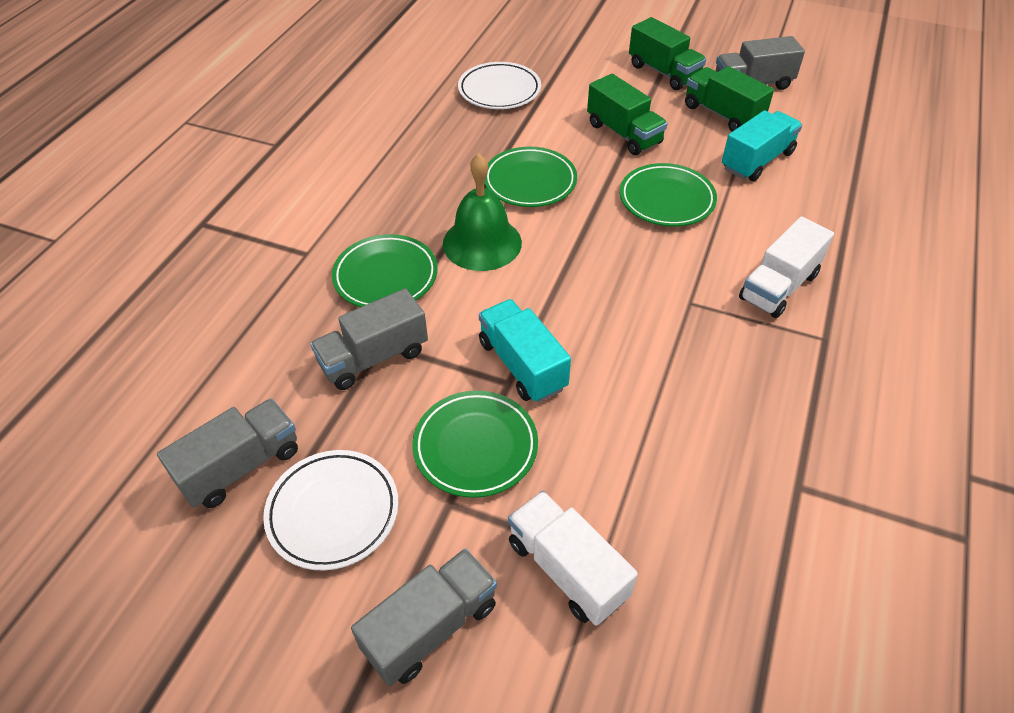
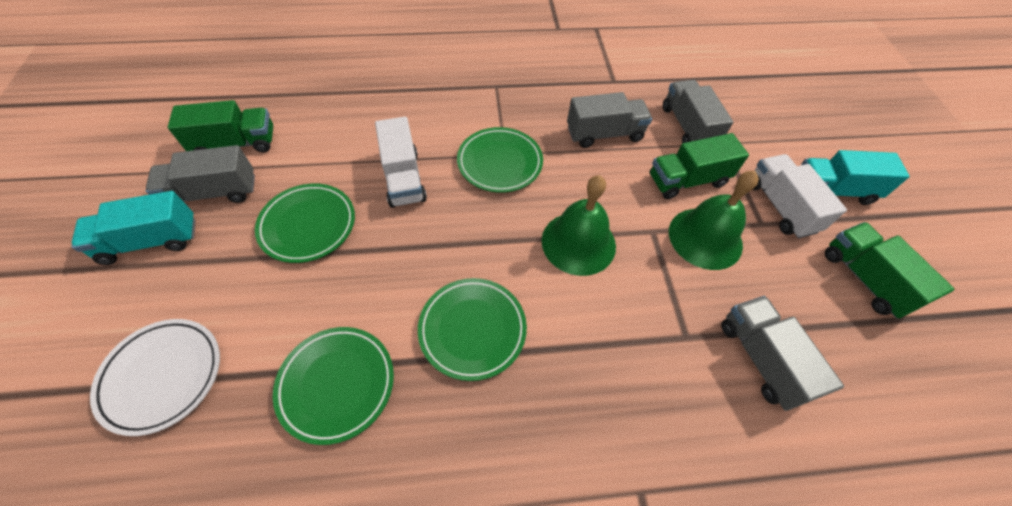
green bell: [443,154,522,271] = 1 -> [542,175,616,276] [669,171,759,270] = 2
white plate: [263,450,398,570] [458,62,541,109] = 2 -> [90,319,220,436] = 1

